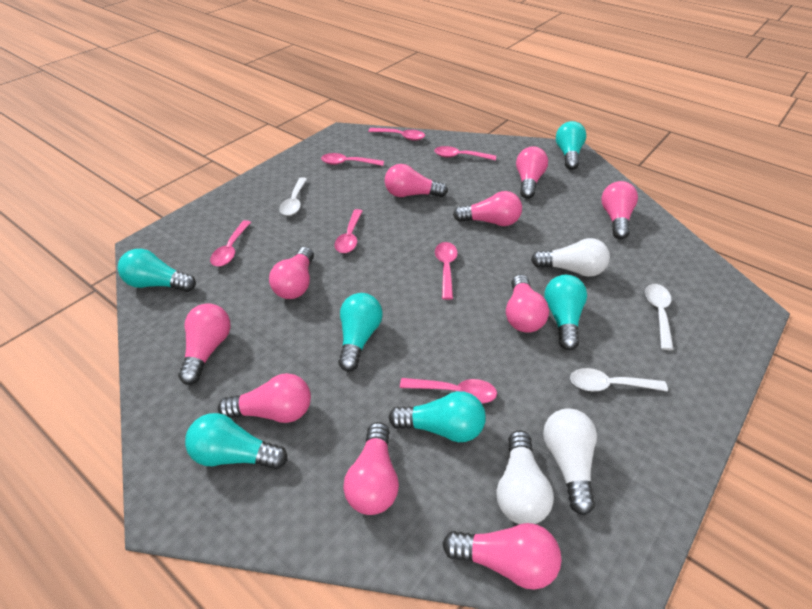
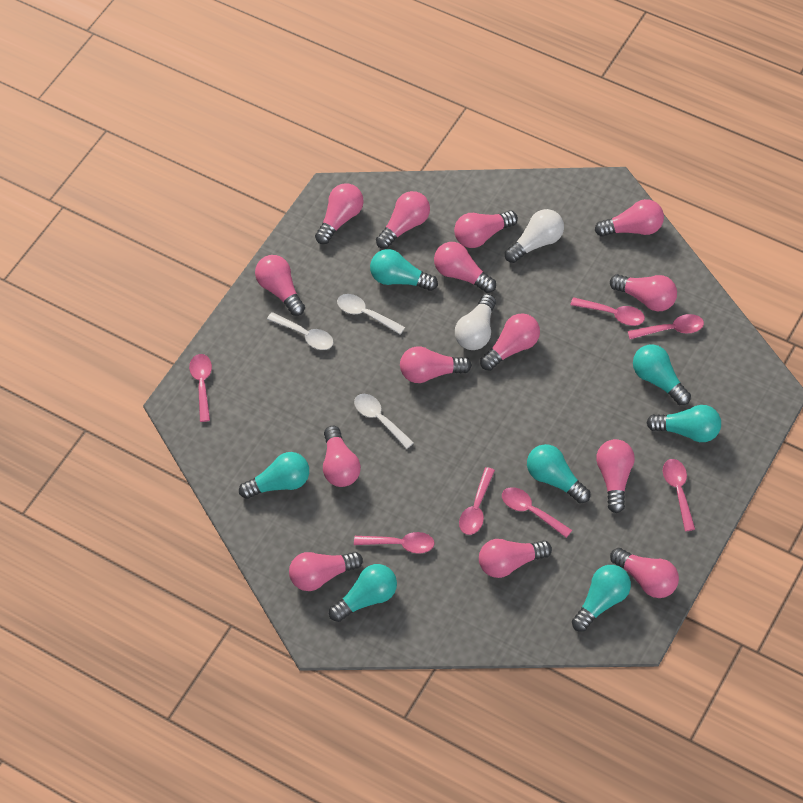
pink light bulb: [178,303,231,385] [218,373,311,423] [269,247,314,299] [343,422,399,515] [385,164,448,197] [442,523,562,590] [453,191,522,226] [506,275,549,333] [516,146,548,199] [601,181,638,239] = 10 -> [255,255,305,316] [289,552,363,591] [315,183,364,244] [323,426,361,487] [376,191,430,249] [400,346,472,383] [434,242,496,293] [454,210,518,248] [479,539,552,578] [480,313,540,371] [595,199,664,237] [596,439,635,513] [610,274,677,311] [610,548,679,598] = 14
turquoise light bulb: [118,249,196,292] [185,413,288,470] [338,293,383,371] [388,391,486,442] [544,275,587,350] [556,121,586,170] = 6 -> [239,452,309,499] [329,564,397,622] [370,249,438,291] [527,444,590,503] [572,565,631,632] [633,344,691,405] [646,405,721,442] = 7
white light bulb: [496,431,554,524] [531,238,610,277] [543,409,597,515] = 3 -> [455,294,496,350] [505,209,564,263] = 2

